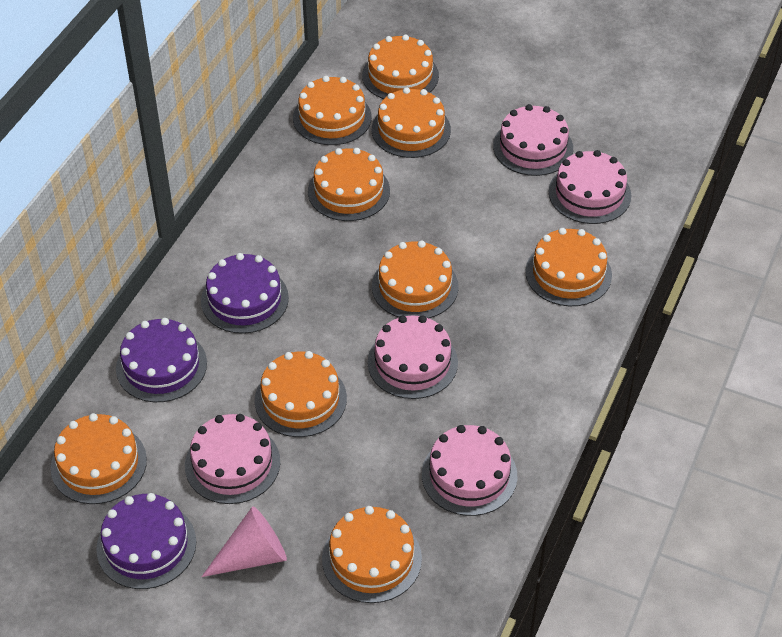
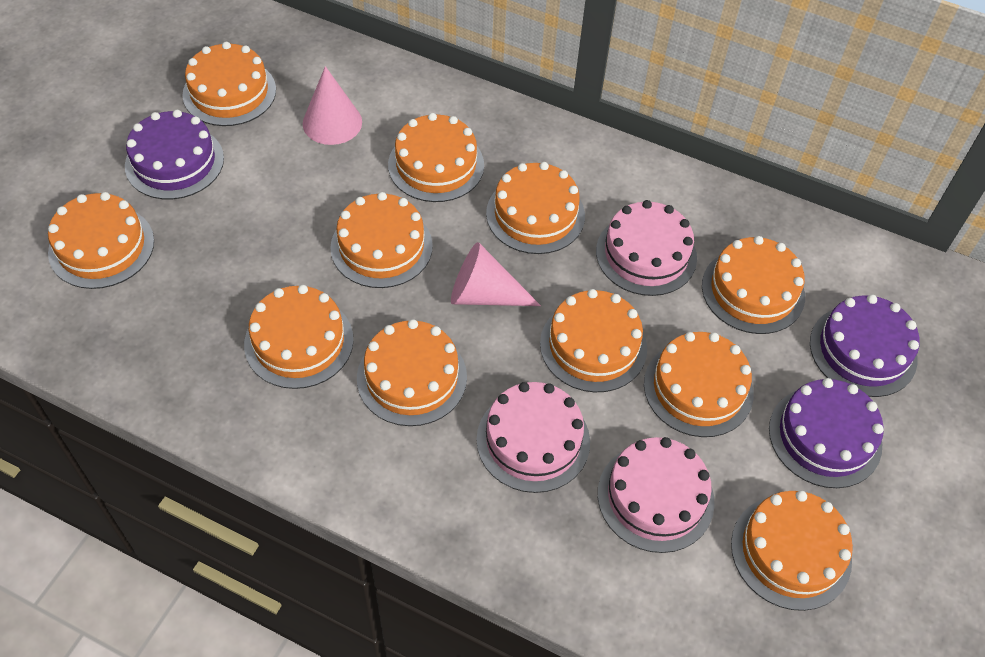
orange cake: [50,413,147,504] [255,351,347,437] [293,76,372,145] [308,148,390,221] [322,506,422,603] [362,34,439,99] [372,87,451,158] [372,241,459,318] [525,228,612,306] = 9 -> [48,192,154,289] [182,42,276,126] [244,285,353,389] [330,192,433,288] [357,319,467,426] [388,113,484,202] [486,162,585,254] [540,289,647,392] [644,332,754,437] [702,236,805,334] [731,491,853,611] = 11
pink cake: [185,414,280,504] [367,315,458,399] [422,425,518,516] [493,104,573,176] [549,150,631,224] = 5 -> [476,382,590,493] [596,200,697,296] [598,437,715,553] = 3
pink cone: [202,506,287,577] = 1 -> [303,66,362,145] [451,242,541,306] = 2

